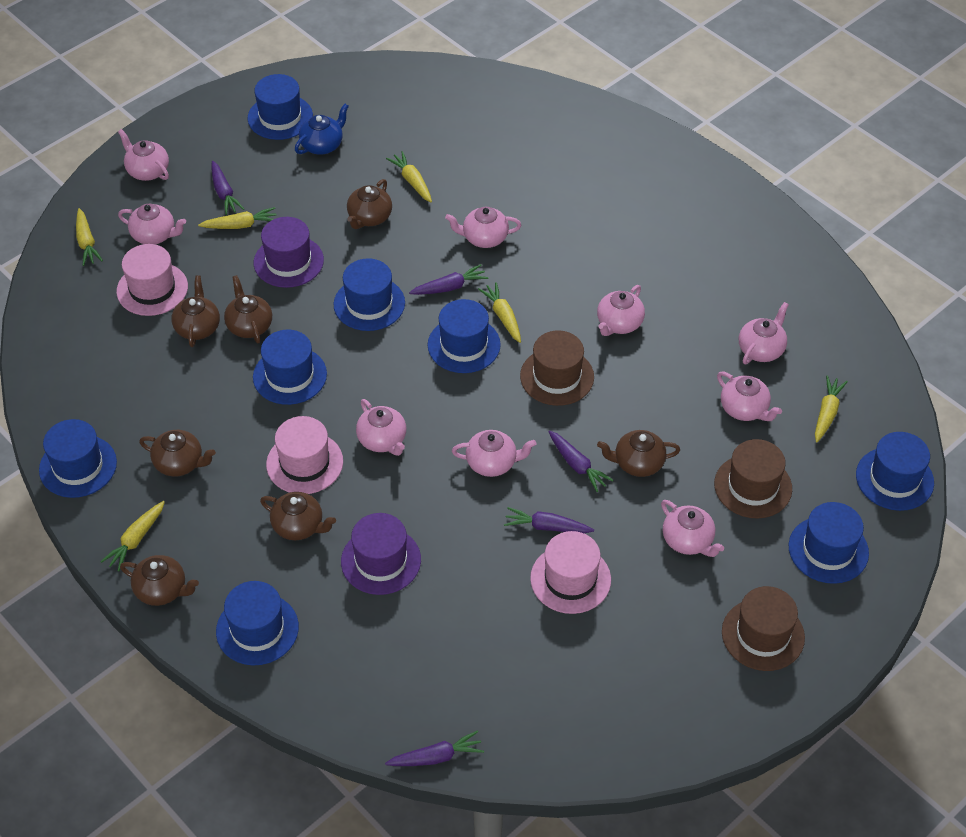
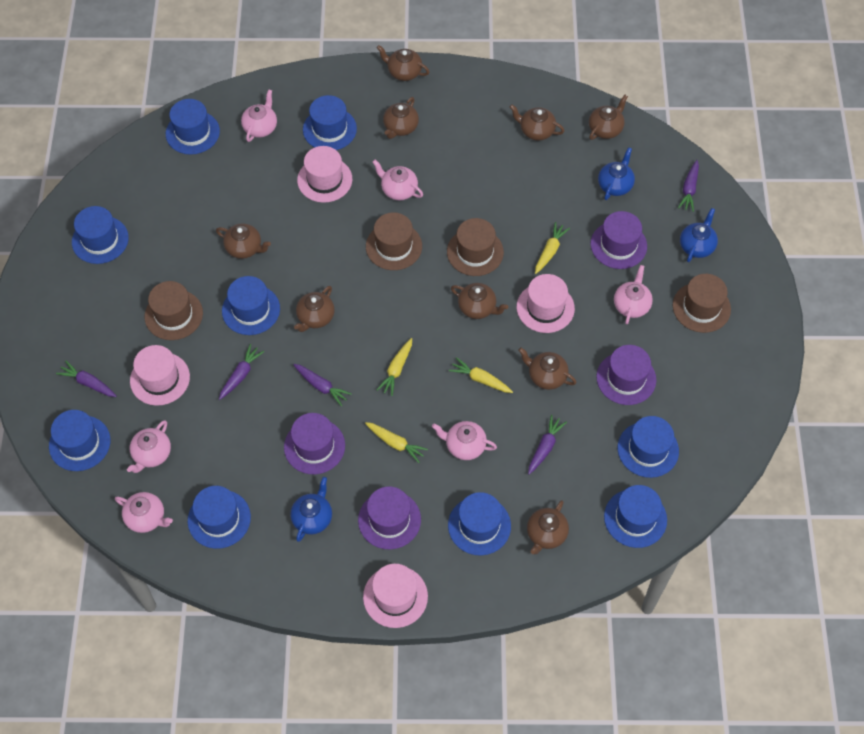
blue hat: [39,419,117,498] [216,581,299,665] [248,74,313,140] [253,330,327,405] [333,258,405,331] [428,299,501,373] [789,502,869,584] [856,432,934,511] = 8 -> [49,410,110,471] [72,206,129,264] [166,99,220,155] [188,486,251,549] [222,276,280,335] [303,95,357,150] [448,492,511,555] [604,485,667,548] [618,416,679,478] = 9
blue teapot: [295,104,349,155] = 1 -> [290,477,332,542] [598,147,635,200] [680,208,718,262] = 3
brown hat: [520,330,594,406] [714,439,792,518] [722,586,805,671] = 3 -> [145,281,203,340] [366,212,422,270] [447,218,504,276] [673,274,731,333] = 4
brown teapot: [120,555,199,606] [139,430,216,477] [171,276,220,347] [224,275,272,343] [260,492,336,540] [347,179,392,229] [597,430,680,477] = 7 -> [216,223,271,259] [294,286,335,332] [377,45,429,81] [383,97,419,139] [451,283,508,319] [510,104,564,141] [518,348,576,390] [527,500,569,555] [589,95,628,140] = 9
pink hat: [116,244,188,316] [266,416,343,494] [530,531,611,614] = 3 -> [130,345,190,406] [297,146,352,203] [363,564,428,628] [517,274,575,333] = 4
pink teapot: [118,129,169,181] [118,204,186,244] [356,399,406,456] [445,207,521,248] [452,430,536,477] [597,285,645,336] [661,500,724,557] [717,372,782,421] [739,302,789,364] = 9 -> [115,492,173,533] [127,420,171,473] [241,90,277,142] [372,160,423,200] [432,421,497,460] [614,265,653,324] = 6
purple hat: [254,217,324,288] [341,513,421,595] = 2 -> [284,413,345,474] [358,486,421,550] [591,211,647,269] [596,345,656,405] = 4
yellow carrot: [76,208,103,266] [100,501,165,571] [198,207,276,229] [386,151,432,202] [478,282,521,343] [815,376,848,442] = 6 -> [365,422,428,463] [377,338,412,396] [449,357,513,393] [535,222,570,274] = 4

